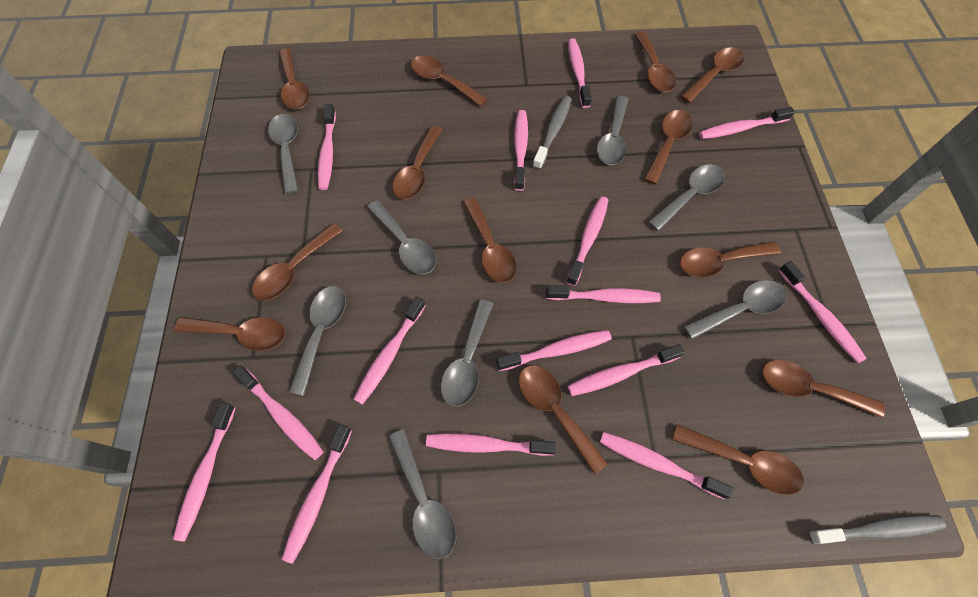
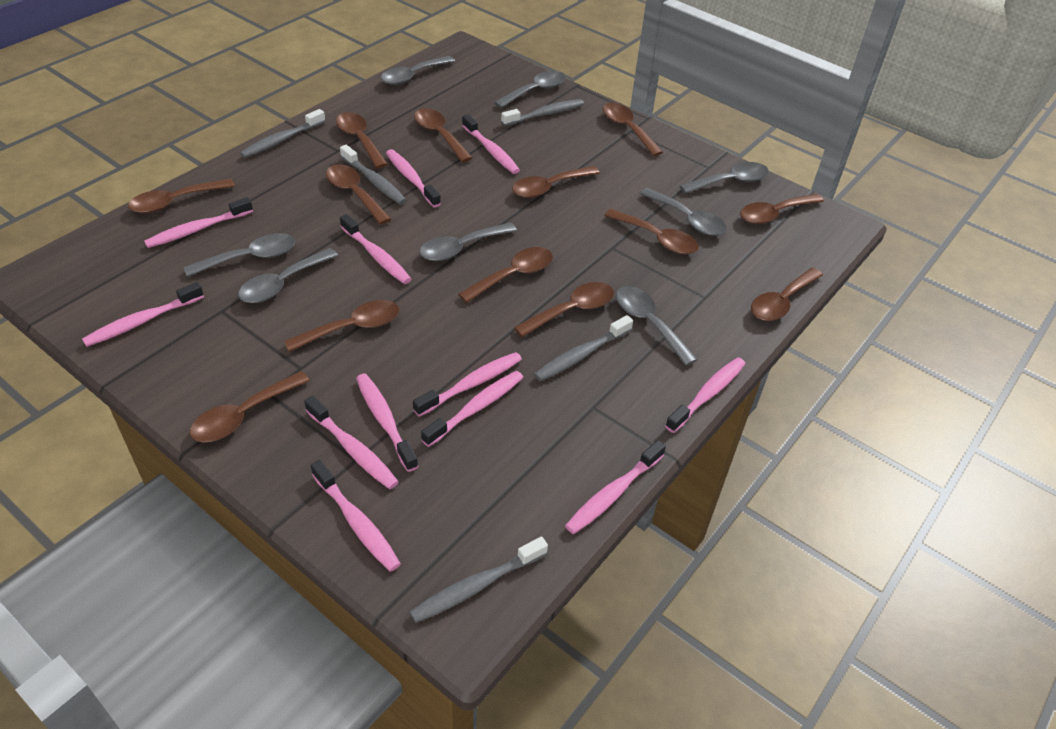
grey toothbrush: [533,96,572,170] [808,515,946,544] = 2 -> [240,109,325,158] [340,145,407,204] [410,537,548,623] [501,99,584,126] [534,315,633,381] = 5
pink toothbrush: [173,402,235,542] [233,365,324,460] [282,424,352,564] [318,104,336,190] [353,296,426,405] [426,433,556,456] [496,330,612,371] [514,110,528,191] [546,285,661,303] [566,196,608,286] [568,38,592,108] [568,344,685,396] [599,432,733,500] [699,107,795,139] [778,261,867,363] = 15 -> [82,282,204,347] [144,197,253,248] [304,396,399,489] [311,460,401,572] [340,214,411,284] [356,374,418,472] [386,149,441,208] [413,352,522,417] [421,371,523,447] [462,114,520,174] [565,440,666,534] [665,357,745,433] = 12

